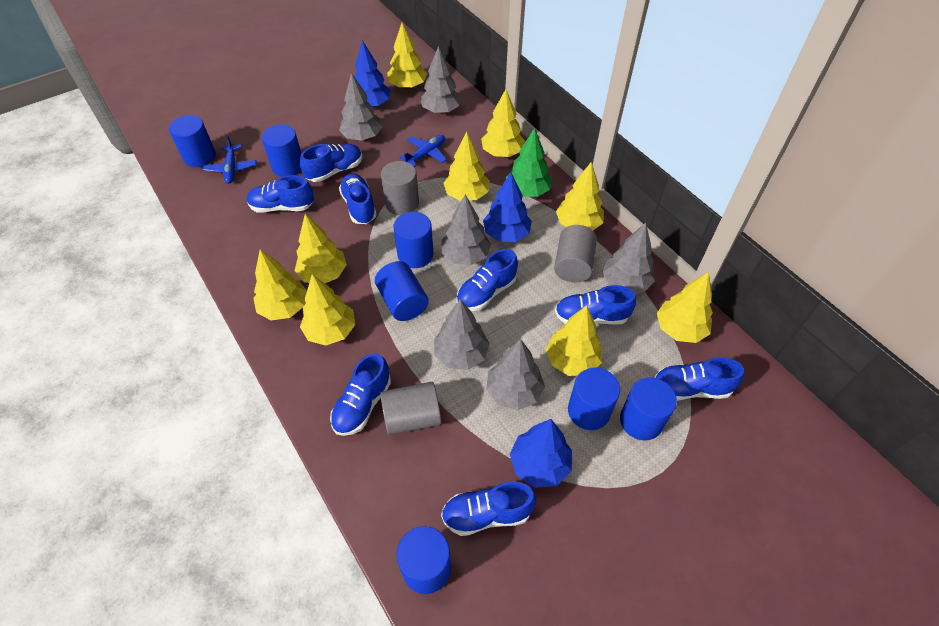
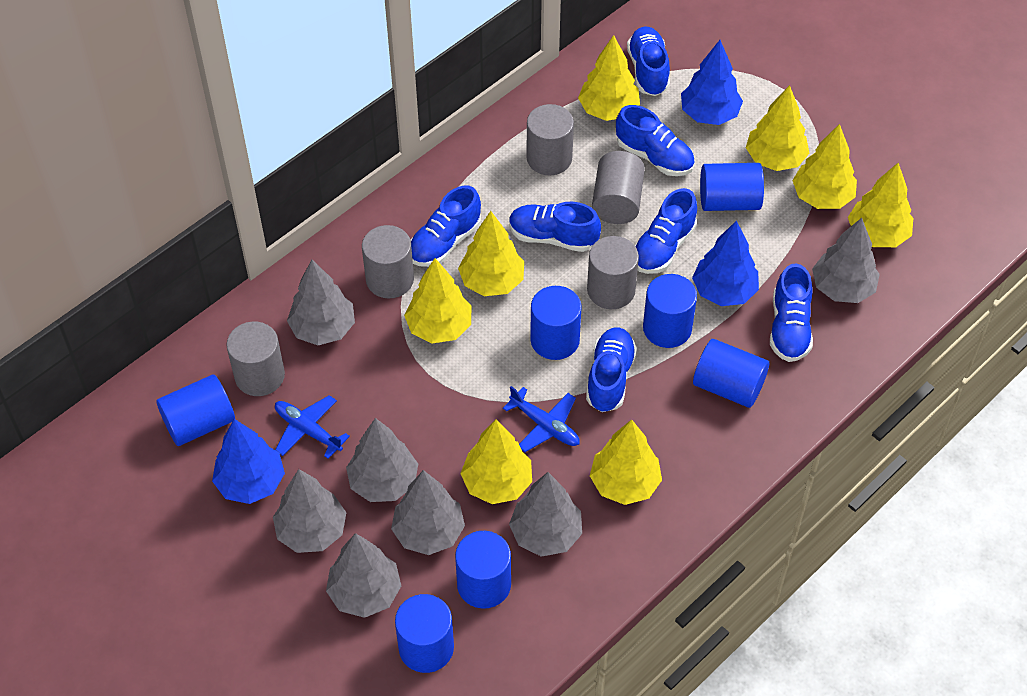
blue shoe: [247,175,314,213] [300,144,362,182] [330,353,391,436] [339,173,377,224] [441,481,536,536] [456,249,518,311] [555,285,636,325] [654,357,744,401] = 8 -> [410,186,481,267] [509,202,601,252] [586,327,637,412] [616,105,695,176] [627,26,670,96] [634,188,697,274] [770,263,813,362] = 7
green tree: [506,128,552,197] = 1 -> none = 0
grey cylinder: [380,382,441,435] [381,161,419,215] [554,225,597,282] = 3 -> [227,322,285,396] [362,225,414,299] [527,104,574,175] [587,236,639,309] [592,151,645,224] = 5
grey tree: [339,72,382,141] [420,46,461,114] [434,299,490,370] [442,194,491,265] [486,339,545,410] [603,223,655,293] = 6 -> [273,469,346,553] [287,260,355,345] [326,533,401,618] [346,418,418,502] [391,470,465,555] [509,472,582,557] [812,218,880,303] = 7
yellow tree: [253,249,307,320] [295,214,347,283] [300,274,355,346] [387,23,427,89] [444,132,490,201] [481,89,525,157] [546,305,602,376] [556,162,604,230] [657,272,713,343] = 9 -> [404,258,471,343] [458,211,524,296] [460,419,532,504] [578,35,640,121] [590,419,662,505] [746,85,809,171] [792,124,857,209] [848,163,913,247] = 8

